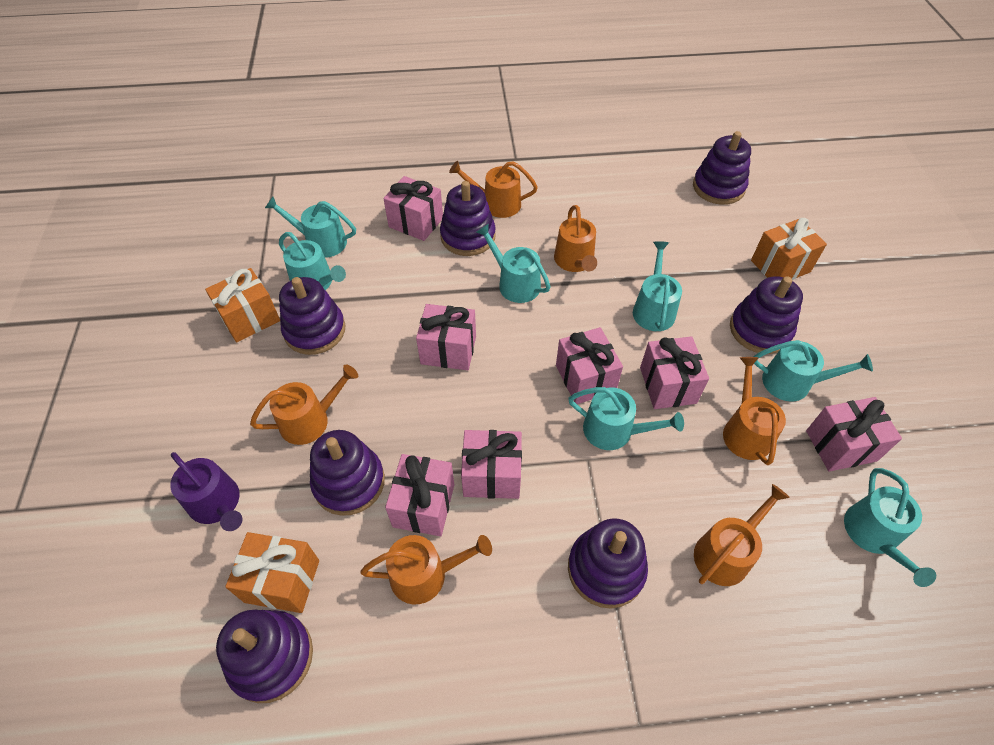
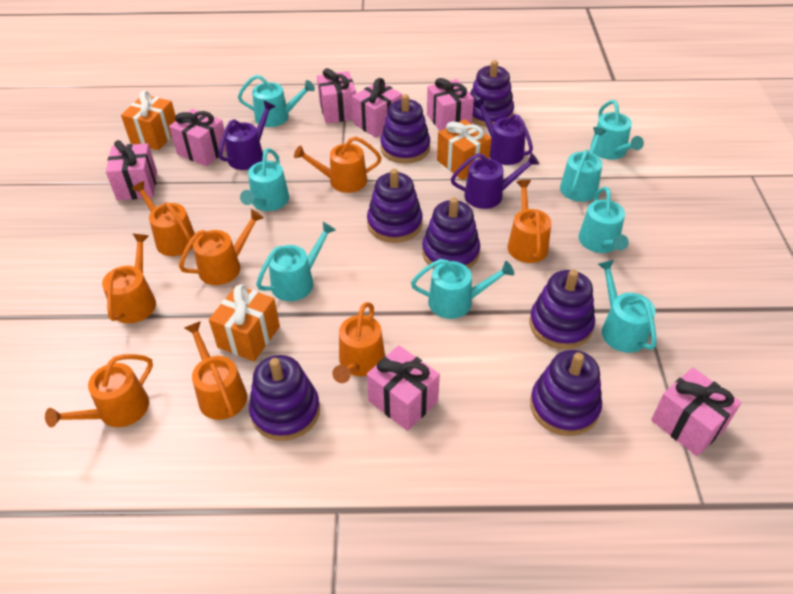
orange watering can: [250,365,358,445] [360,535,492,605] [449,161,538,218] [554,205,597,272] [694,484,790,586] [723,357,786,465] = 6 -> [45,354,153,427] [102,234,156,323] [131,181,195,256] [179,209,264,285] [184,321,247,420] [294,136,381,193] [332,302,385,383] [507,180,551,263] = 8
purple watering can: [170,452,242,531] = 1 -> [218,101,276,170] [451,153,539,209] [473,97,533,165] = 3
turquoise watering can: [265,197,356,258] [279,232,346,290] [476,224,551,303] [568,387,684,450] [633,241,682,331] [753,340,873,402] [844,468,936,587] = 7 -> [238,75,315,127] [240,148,289,211] [256,222,336,301] [411,259,514,319] [560,127,607,202] [579,187,629,253] [590,100,644,160] [598,260,656,353] = 8

